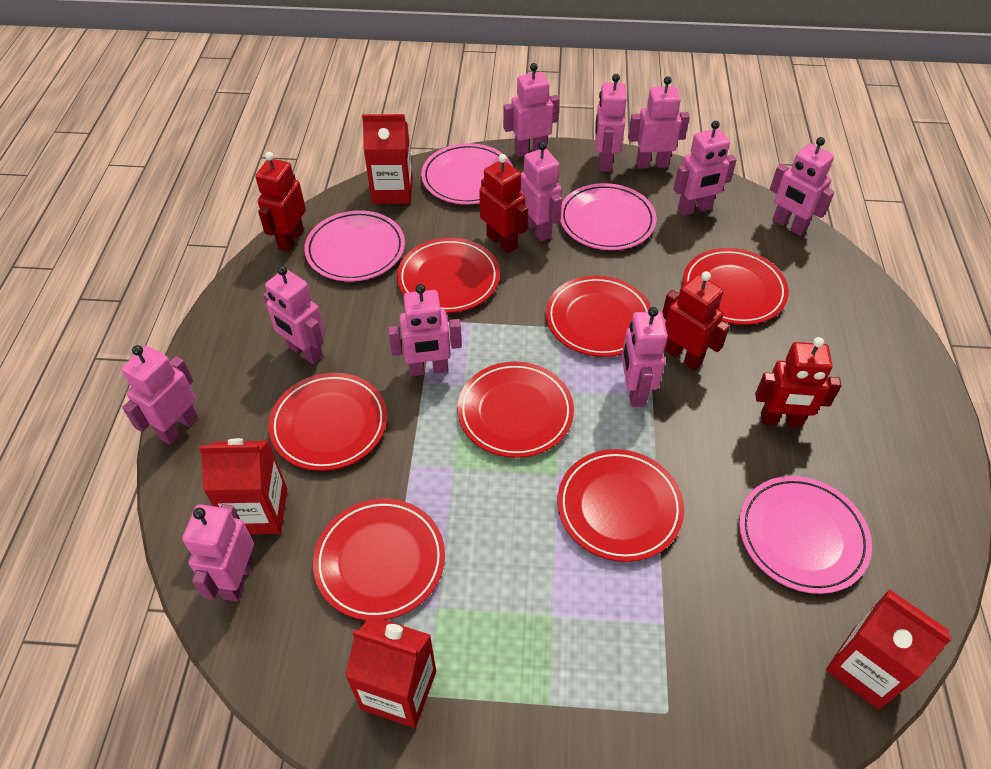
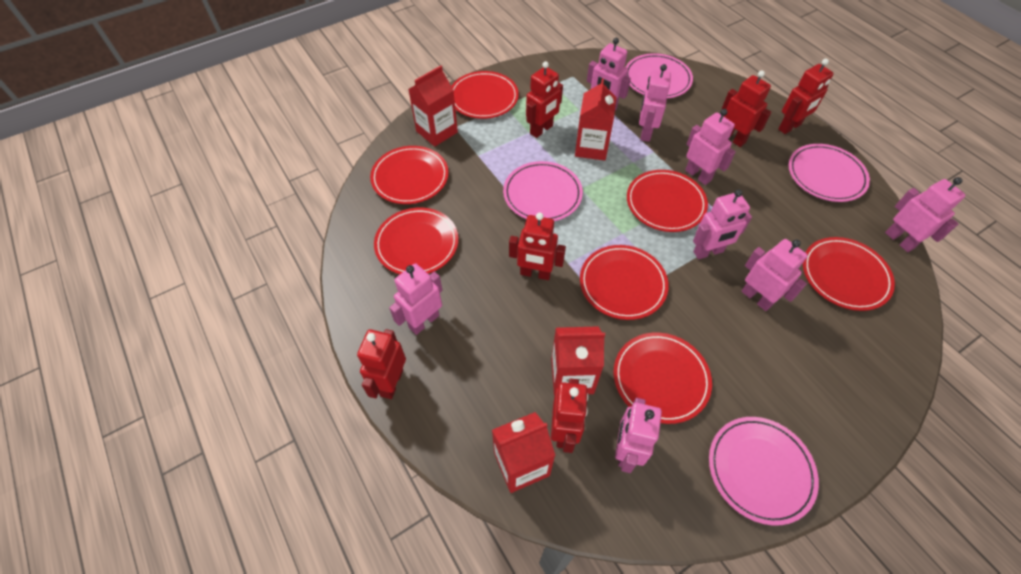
pink robot: [121,345,198,445] [182,504,254,602] [263,266,325,364] [388,284,462,376] [503,63,559,157] [520,142,562,242] [595,74,627,172] [621,307,668,407] [628,76,690,169] [674,121,737,216] [770,137,835,236] = 11 -> [389,263,442,335] [587,38,631,110] [615,398,662,473] [639,64,671,142] [685,109,736,185] [693,189,752,259] [741,239,808,311] [885,177,966,252] = 8
red robot: [255,152,306,252] [479,154,528,253] [662,271,730,370] [755,337,841,427] = 4 -> [357,329,406,399] [509,212,566,280] [526,61,563,138] [551,379,588,453] [722,70,772,147] [778,58,834,134] = 6

